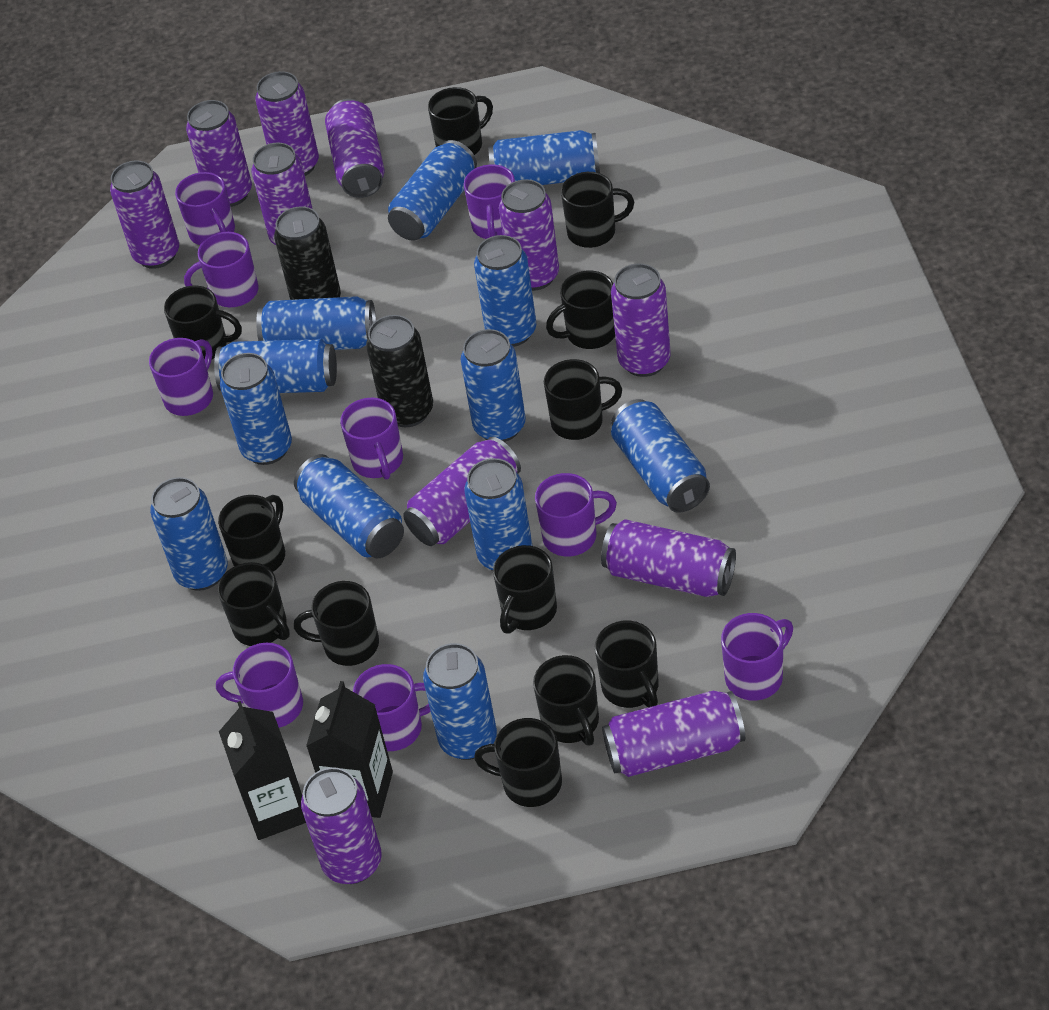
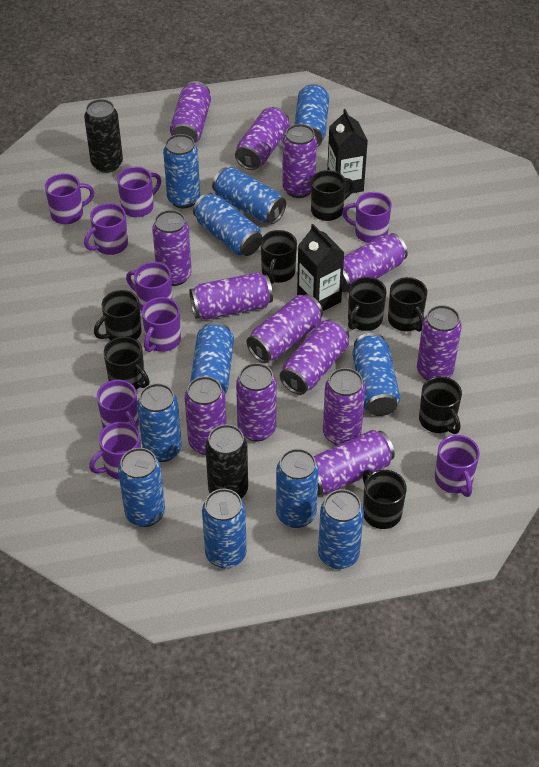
black mug: [164,285,242,360] [218,495,285,572] [218,562,290,646] [294,581,379,666] [428,87,493,155] [474,718,562,807] [493,545,557,634] [533,655,599,746] [544,359,622,440] [546,271,615,349] [561,172,634,248] [595,621,658,708] = 12 -> [94,290,142,340] [104,337,150,389] [261,230,297,284] [311,170,354,221] [348,277,386,331] [363,470,407,529] [388,277,427,332] [419,376,462,434] = 8
blue can: [150,477,228,591] [214,339,337,393] [220,353,292,465] [256,296,376,350] [294,454,404,558] [388,140,477,241] [423,643,497,760] [461,329,526,442] [465,458,532,571] [474,235,536,347] [488,130,600,185] [611,399,710,513] = 12 -> [118,448,165,527] [137,383,182,462] [163,134,200,209] [190,322,234,393] [193,193,262,256] [202,489,247,568] [212,167,286,224] [276,449,319,528] [294,84,329,147] [318,489,364,569] [352,333,400,416] = 11
purple can: [110,160,179,269] [186,100,252,207] [252,143,313,245] [255,71,319,176] [301,767,382,884] [325,99,385,198] [403,437,521,546] [499,179,559,291] [601,519,736,597] [602,691,745,777] [611,263,671,377] = 11 -> [152,210,192,286] [170,81,211,143] [185,376,226,455] [189,272,273,320] [235,107,290,170] [236,363,276,441] [247,294,323,363] [280,319,349,395] [282,124,317,198] [314,430,395,495] [323,368,365,445] [342,233,408,292] [417,305,462,381] = 13

